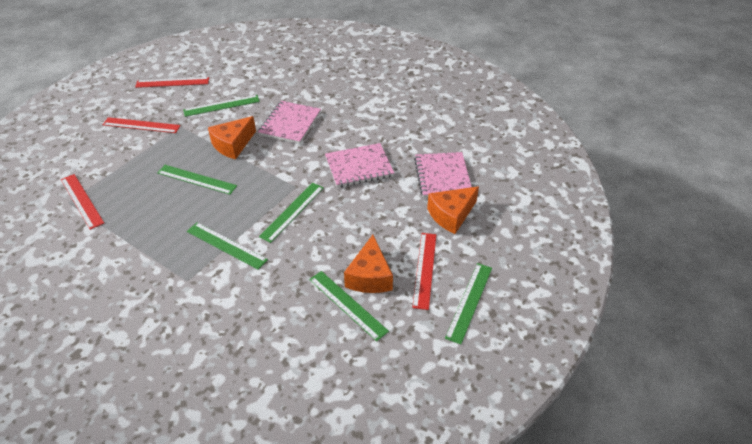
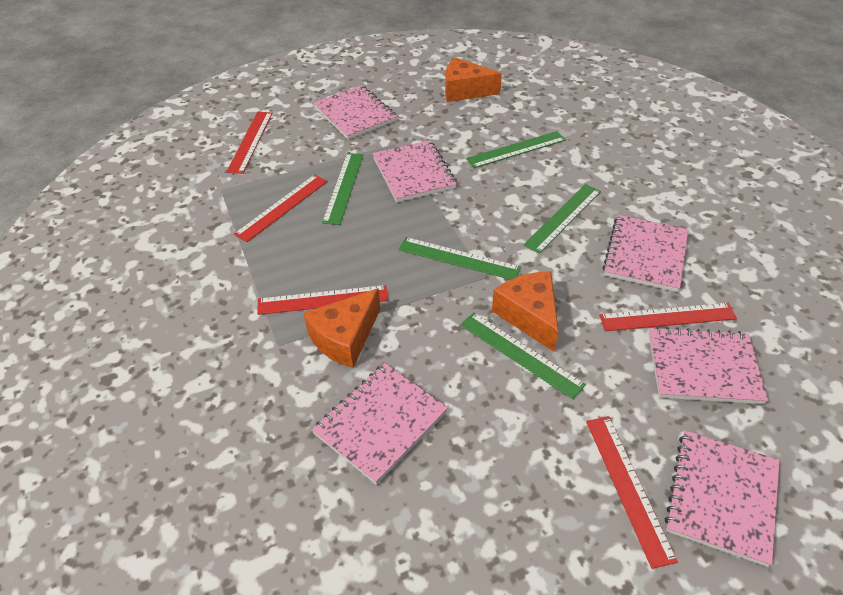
green ruler: [157,165,237,195] [183,95,260,117] [187,222,268,269] [259,183,324,243] [309,271,389,341] [445,263,492,344] = 6 -> [322,153,364,225] [398,237,521,280] [460,312,586,399] [466,131,566,168] [524,184,601,254] = 5
pink notebook: [258,101,321,144] [325,143,394,187] [414,152,472,198] = 3 -> [312,363,448,485] [313,85,397,140] [373,140,457,203] [603,215,688,292] [648,327,768,404] [665,430,780,567] = 6
red ruler: [61,174,104,230] [103,117,181,133] [135,77,209,88] [412,233,436,310] = 4 -> [227,112,273,174] [234,175,328,242] [257,285,388,315] [586,416,678,569] [599,303,737,331] = 5

